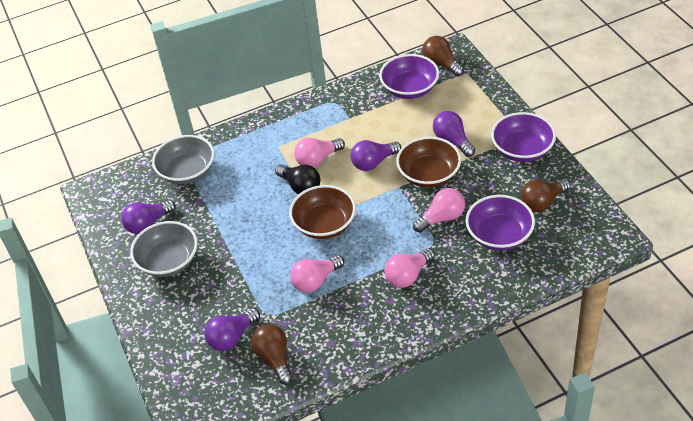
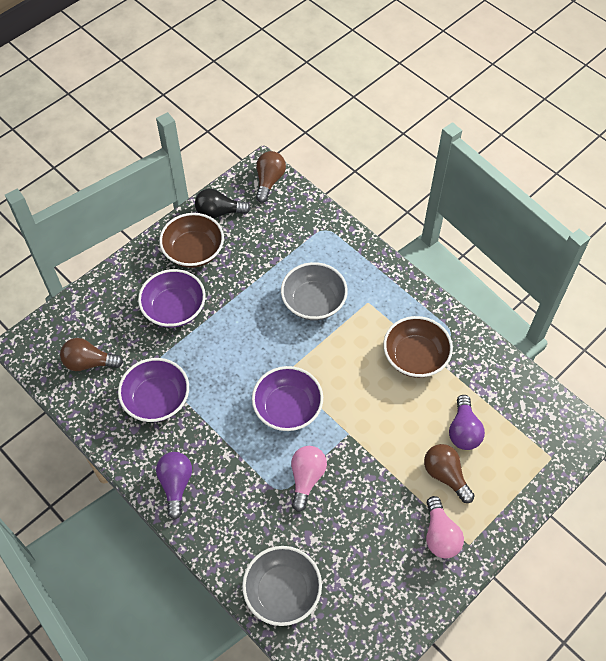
pink light bulb: [290,255,344,293] [294,138,345,167] [384,248,435,288] [413,188,465,233] = 4 -> [291,446,327,512] [426,496,464,559] = 2
purple light bulb: [121,200,176,234] [205,308,260,351] [350,140,401,171] [433,111,475,157] = 4 -> [156,452,192,520] [449,395,485,450] = 2

